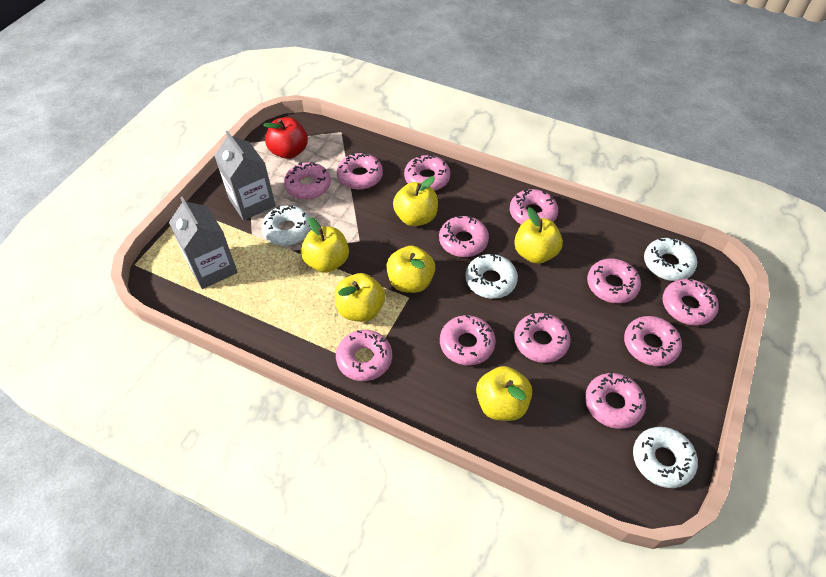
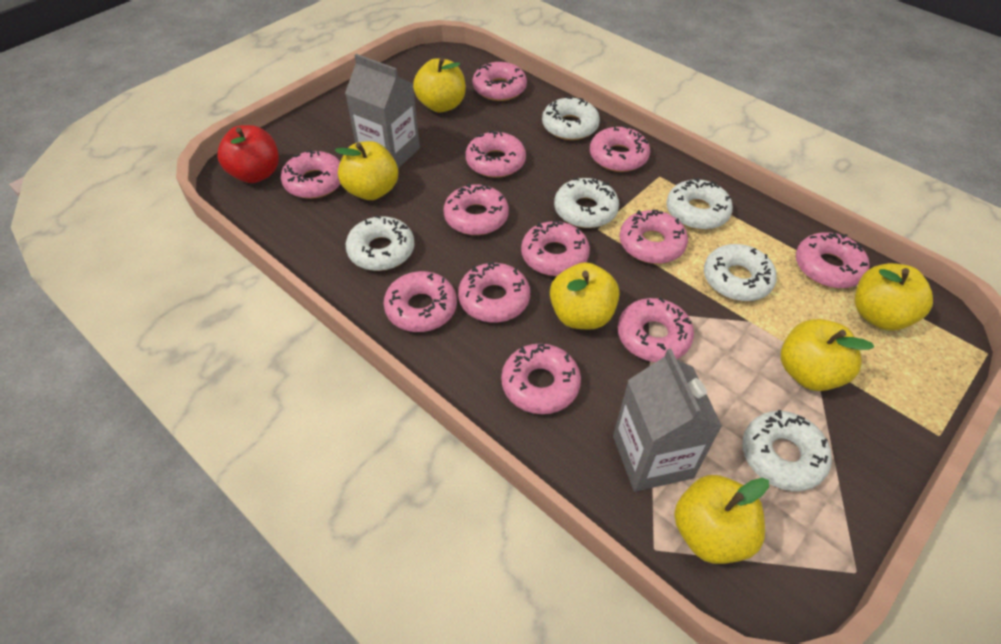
white donut: [262,205,311,246] [465,254,518,299] [633,427,698,488] [644,238,697,281] = 4 -> [346,215,415,271] [542,96,600,140] [554,178,619,228] [666,177,733,230] [704,244,777,301] [742,410,832,491] = 6

